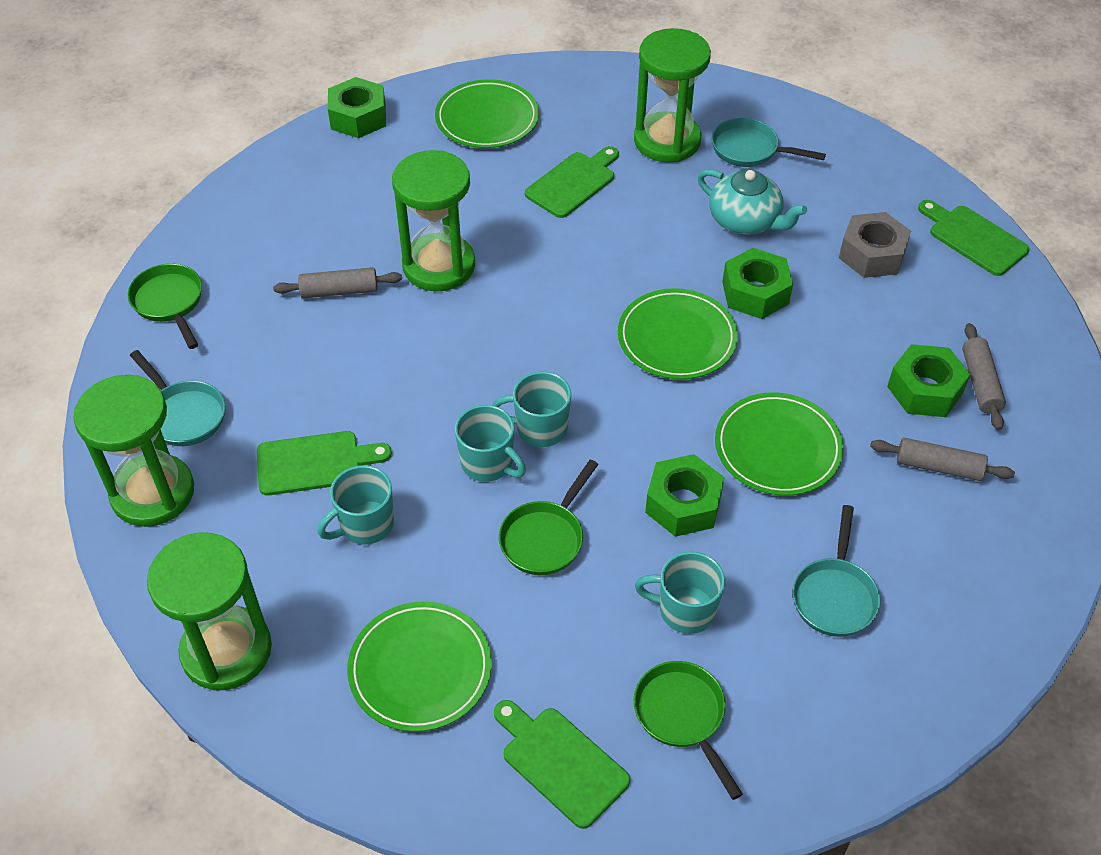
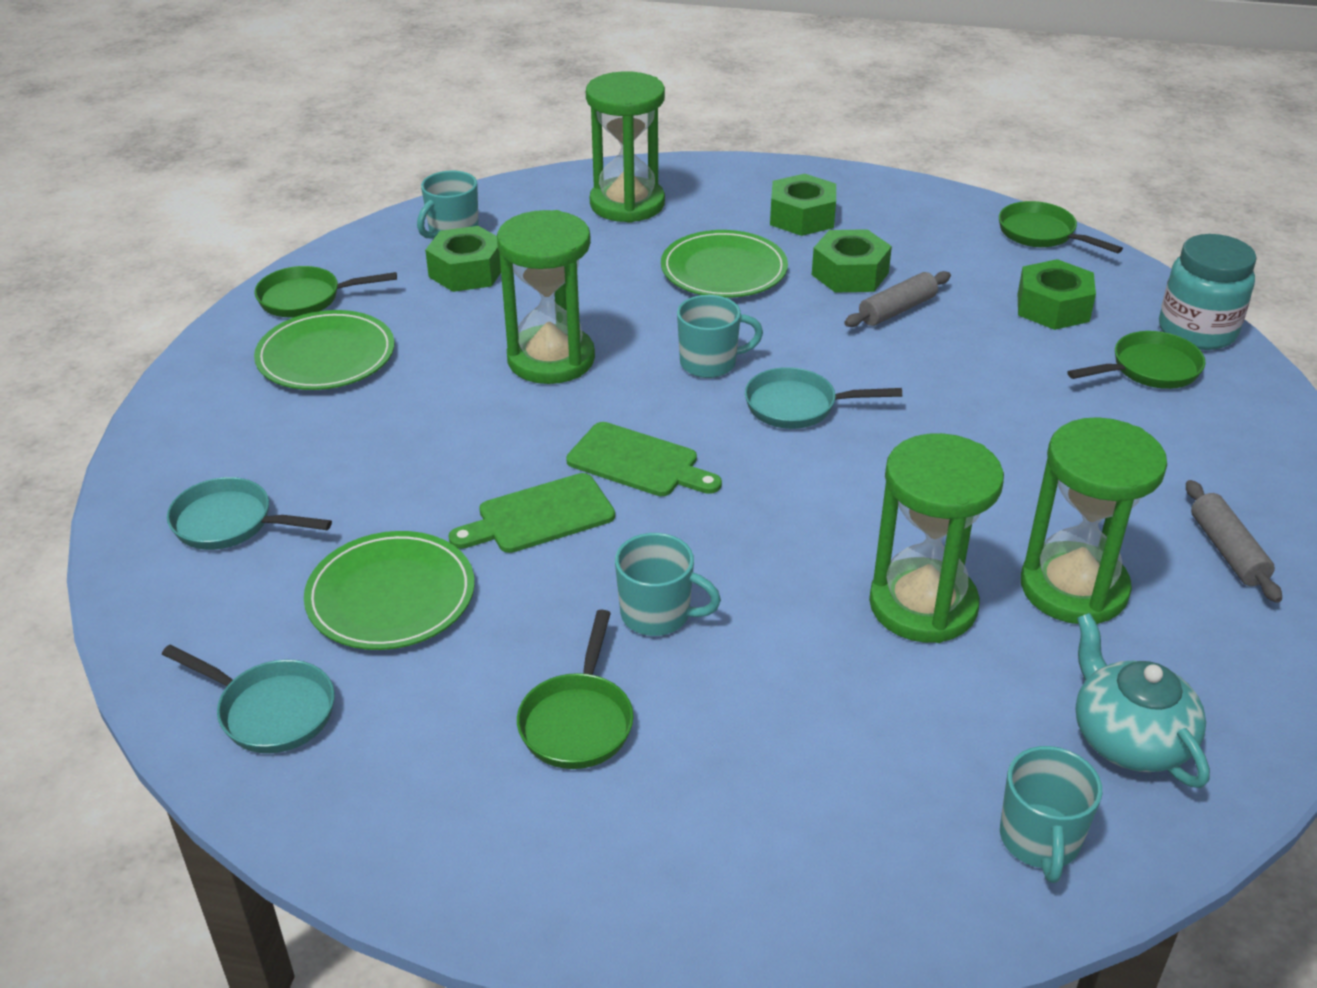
green cutting board: [257,431,392,495] [494,700,630,829] [525,146,619,218] [918,200,1030,276] = 4 -> [448,473,615,553] [566,422,722,496] = 2
green pan: [128,264,202,349] [499,460,599,575] [634,661,743,800] = 3 -> [255,266,397,318] [517,610,634,769] [999,201,1123,253] [1067,331,1206,389] = 4
green plate: [347,601,492,732] [435,79,539,148] [618,288,738,379] [715,393,844,496] = 4 -> [254,310,394,390] [304,531,475,650] [661,230,788,298] = 3
grey nut: [839,212,911,278] = 1 -> none = 0
grey rolling pin: [273,267,402,298] [870,438,1015,481] [962,323,1006,430] = 3 -> [844,271,951,327] [1186,480,1282,603] = 2
turquoise jar: none = 0 -> [1159,234,1257,350] = 1

